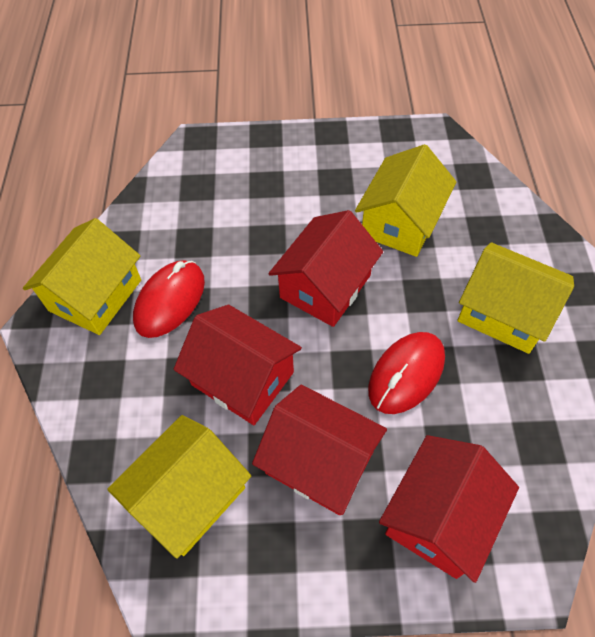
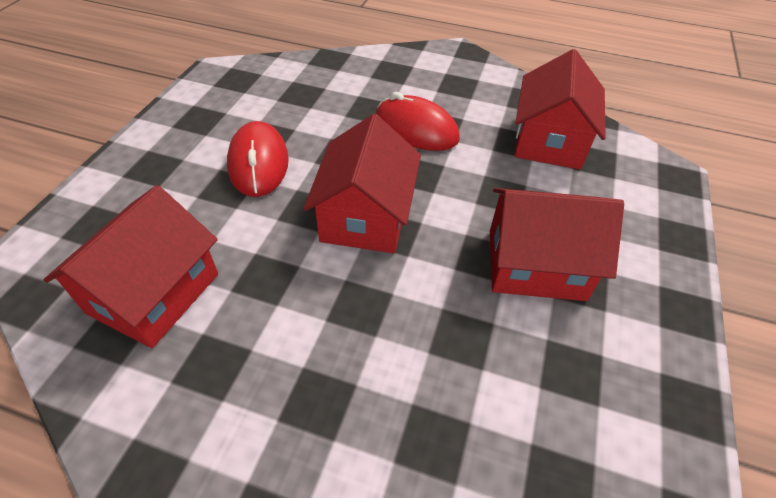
yellow house: [23,218,141,335] [107,415,251,559] [355,144,456,257] [457,242,574,354] = 4 -> none = 0

